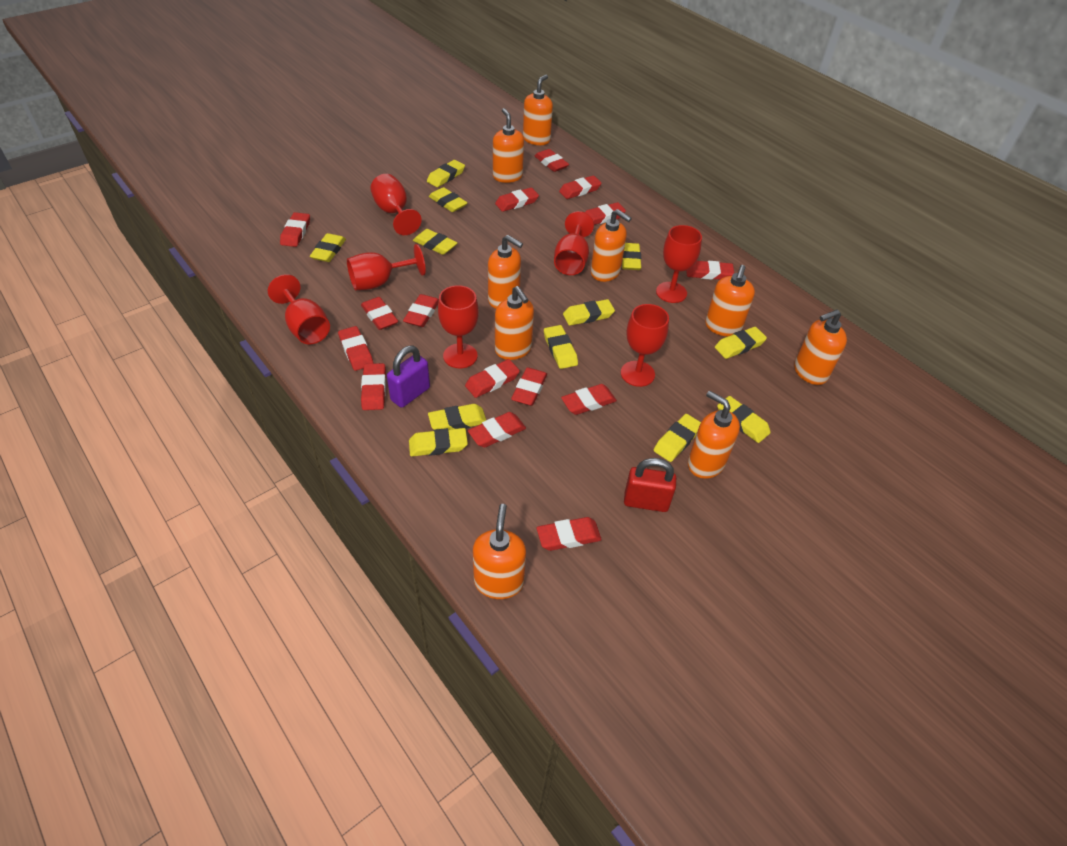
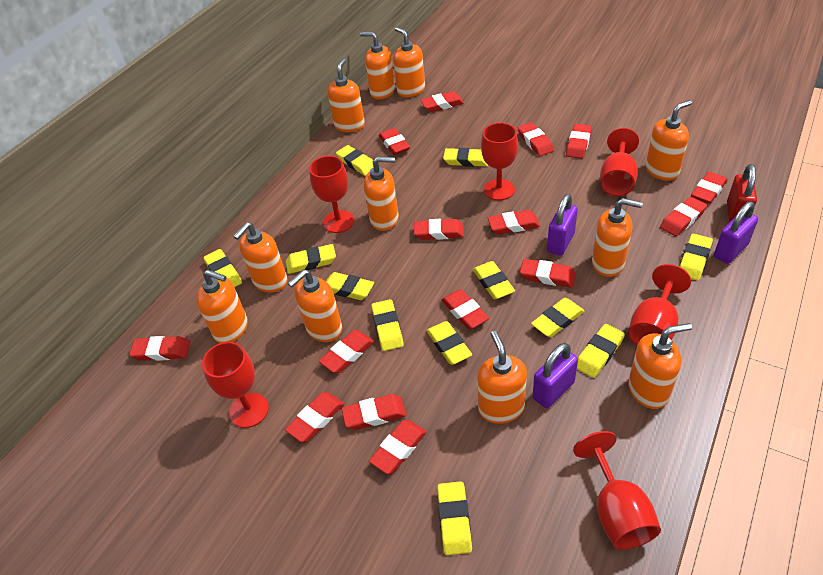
orange soap dispenser: [473,504,526,599] [488,235,523,309] [493,108,524,183] [495,286,534,360] [523,75,553,145] [591,209,632,282] [688,391,740,479] [705,265,755,336] [794,310,847,385] = 9 -> [196,270,248,343] [233,222,288,293] [288,269,342,342] [327,58,365,132] [360,32,395,99] [364,156,399,231] [393,27,425,98] [477,331,527,424] [592,198,643,277] [628,323,692,409] [646,100,692,181] = 11
purple padlock: [387,346,430,408] = 1 -> [533,343,578,408] [547,194,578,256] [714,201,758,264] = 3
red goblet: [268,274,330,344] [347,244,426,291] [370,174,422,235] [438,285,479,369] [554,211,594,275] [621,304,669,387] [656,225,702,303] = 7 -> [202,342,269,428] [309,156,355,233] [481,123,518,200] [573,431,661,550] [600,128,639,196] [628,264,691,345] = 6

